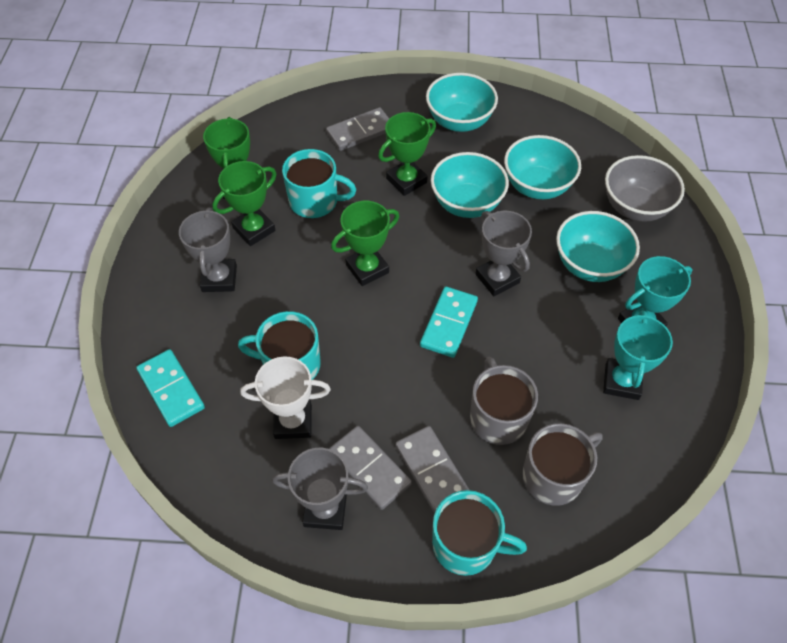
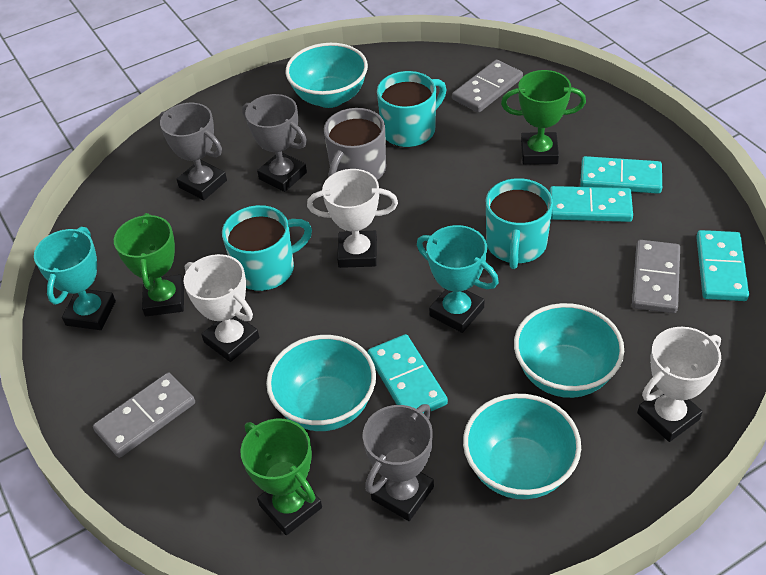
green trophy: [203,117,250,199] [213,161,276,246] [331,201,399,286] [378,112,436,196] = 4 -> [114,213,184,316] [240,419,322,535] [501,70,586,165] = 3
grey bowl: [605,155,685,222] = 1 -> none = 0
grey mug: [470,357,538,445] [522,423,603,506] = 2 -> [324,108,386,180] = 1
turquoise domino: [136,349,205,427] [420,287,478,358] = 2 -> [368,334,448,414] [549,186,633,222] [580,156,662,194] [696,230,749,301] = 4
white trophy: [240,357,331,439] = 1 -> [184,254,259,362] [307,169,398,268] [637,327,721,442] = 3

